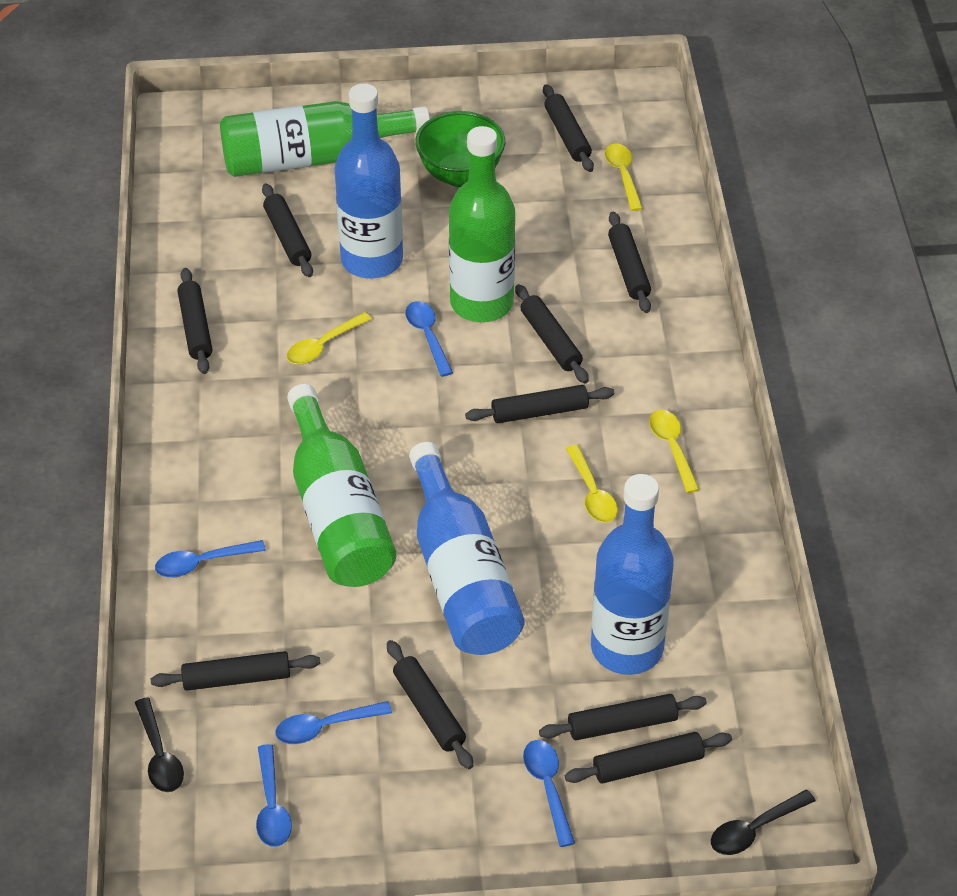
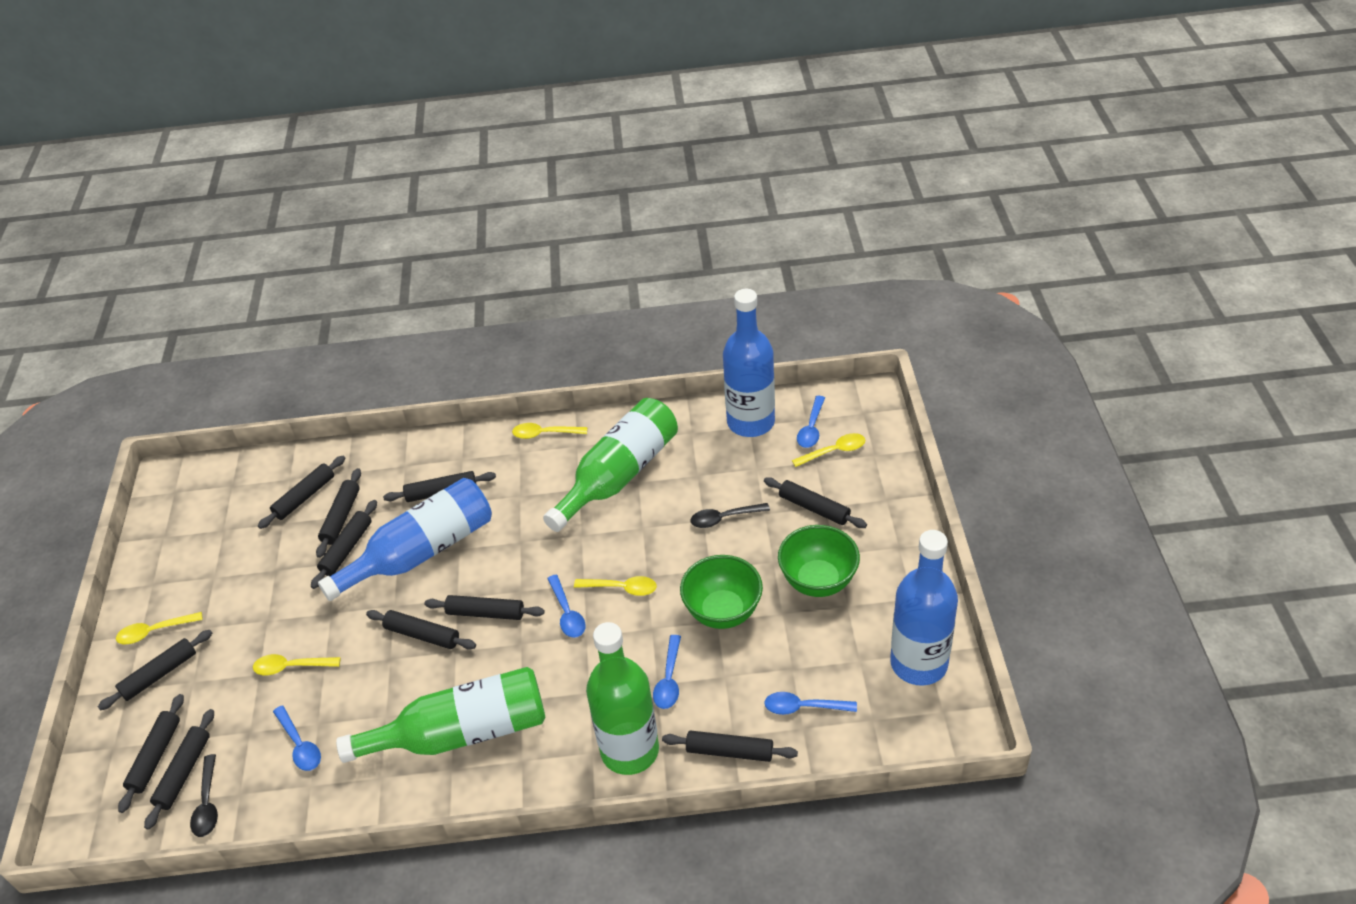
black rolling pin: [151,651,320,691] [178,268,212,374] [262,184,313,277] [387,640,473,769] [465,385,614,423] [515,284,589,383] [539,694,707,740] [543,84,594,172] [565,732,732,784] [608,212,651,313] = 10 -> [98,630,212,710] [118,694,184,813] [144,709,214,830] [258,456,345,529] [311,500,377,589] [316,468,361,558] [366,610,476,650] [383,471,496,502] [424,595,545,620] [662,730,798,762] [764,477,867,528] = 11
green bowl: [415,111,505,187] = 1 -> [680,555,763,629] [778,525,860,597] = 2
yellow spoon: [287,312,372,364] [566,445,618,523] [605,143,643,211] [649,410,700,493] = 4 -> [116,612,203,644] [253,654,341,675] [512,423,587,439] [574,576,657,596] [792,433,865,467] = 5

